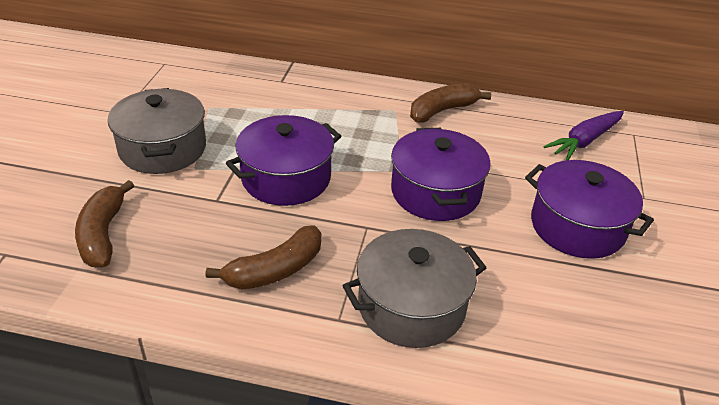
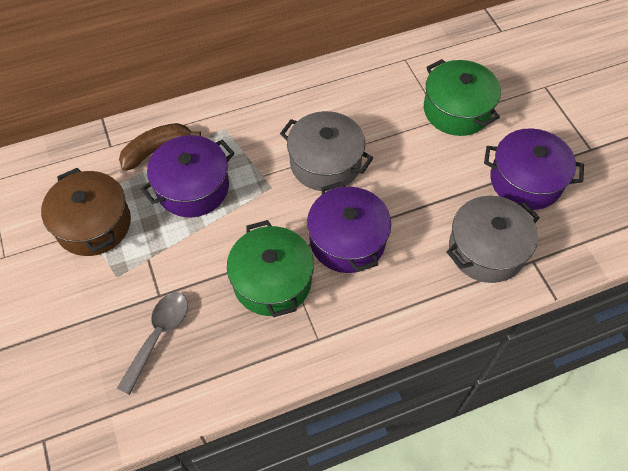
brown banana: [75,180,134,268] [206,225,321,290] [410,83,491,123] = 3 -> [119,123,201,171] = 1
brown pot: none = 0 -> [41,168,131,256] = 1
green pot: none = 0 -> [227,220,314,317] [424,59,501,136] = 2
grey spoon: none = 0 -> [117,292,188,395] = 1
purple carrot: [543,111,624,160] = 1 -> none = 0

